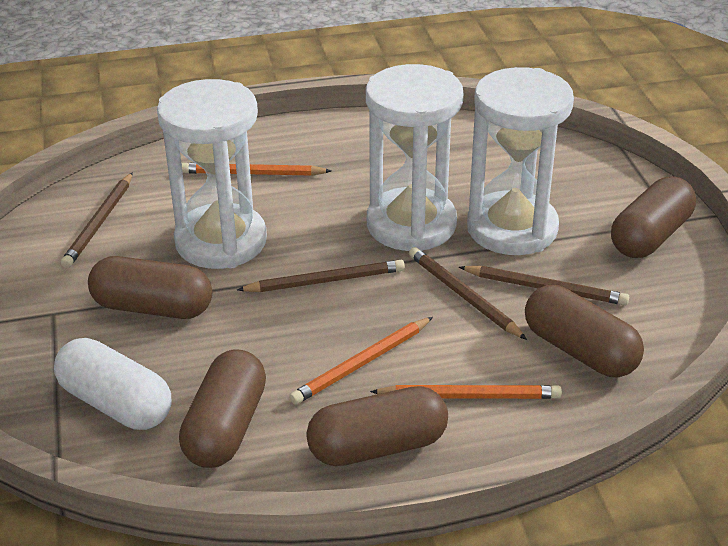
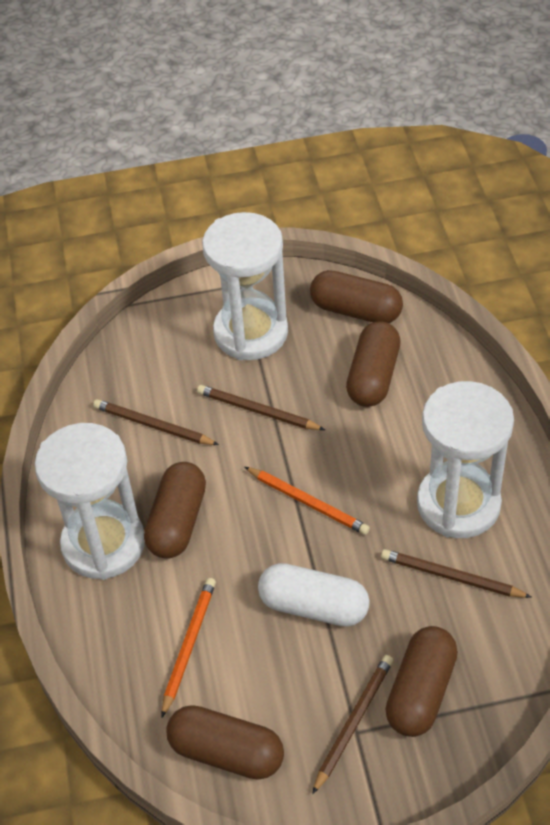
orange pencil: [181,163,331,176] [289,317,433,405] [370,385,562,399] = 3 -> [161,578,216,718] [245,467,370,535] = 2

